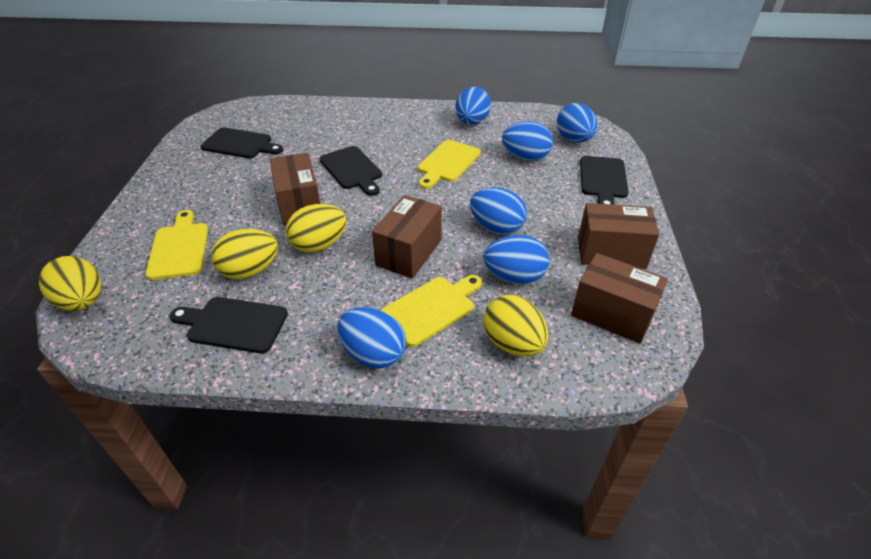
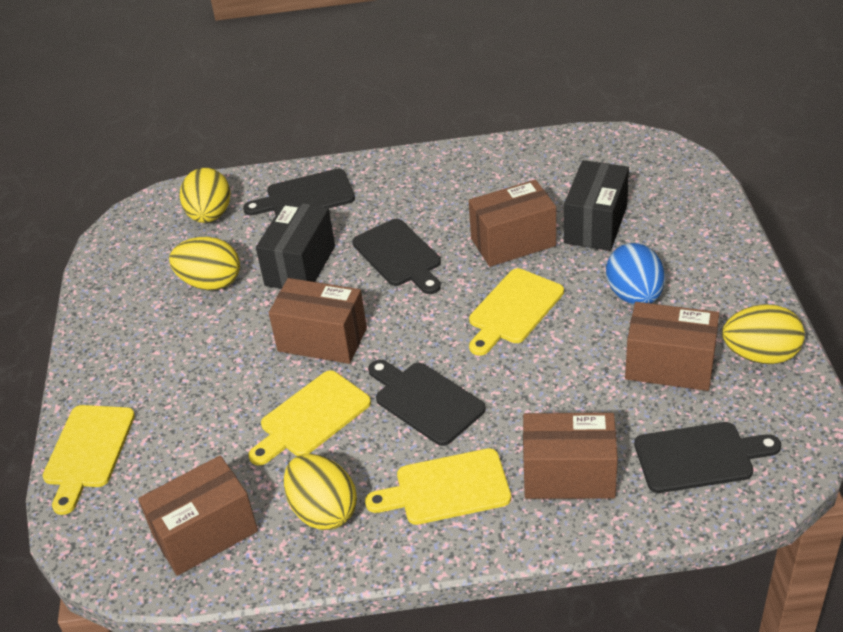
black box: none = 0 -> [256,201,335,289] [564,160,629,251] = 2
blue egg: [337,307,406,369] [455,87,491,125] [470,187,527,235] [483,235,549,284] [502,121,553,161] [557,103,597,142] = 6 -> [606,243,665,305] = 1
brown box: [270,153,320,225] [372,195,442,279] [571,253,668,344] [578,203,659,269] = 4 -> [138,455,258,576] [269,278,367,364] [469,180,556,267] [523,413,618,499] [625,302,719,391] = 5
yellow cutting board: [145,210,208,280] [381,275,482,347] [418,140,481,189] = 3 -> [43,405,135,515] [249,370,371,466] [365,448,511,525] [469,268,564,356] = 4

